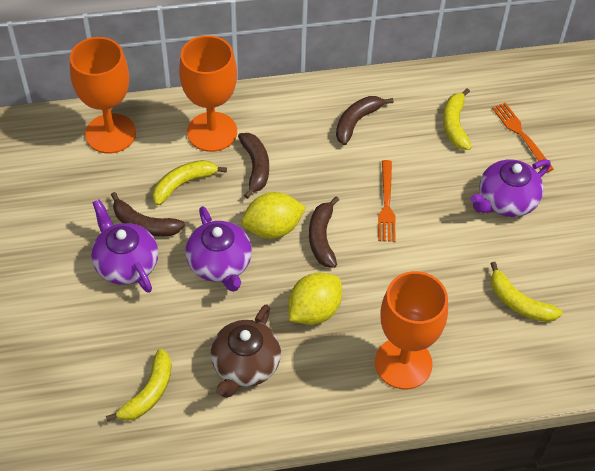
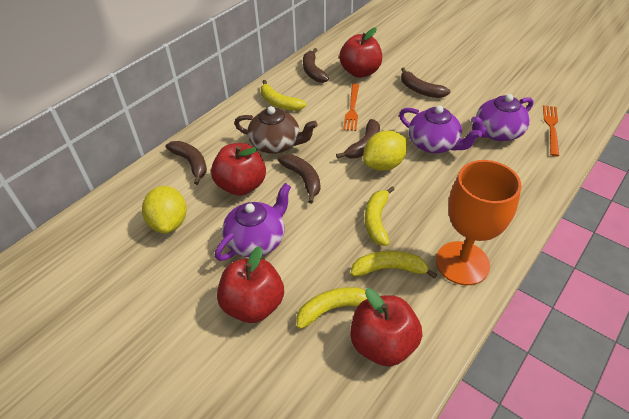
brown banana: [111,192,185,236] [238,133,269,199] [309,196,339,268] [336,96,393,145] = 4 -> [166,141,207,185] [278,154,320,204] [303,48,329,83] [336,119,380,158] [401,67,450,98] = 5
orange goblet: [70,37,136,154] [179,35,237,152] [375,271,448,389] = 3 -> [436,160,522,285] = 1
red apple: none = 0 -> [211,143,266,196] [217,246,284,323] [339,27,382,78] [350,288,422,367] = 4

